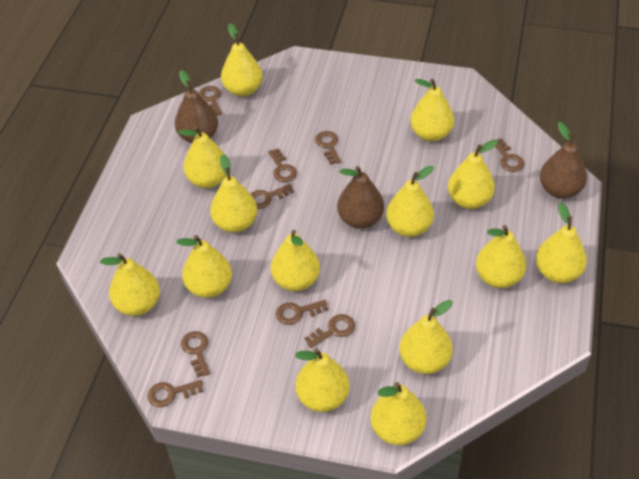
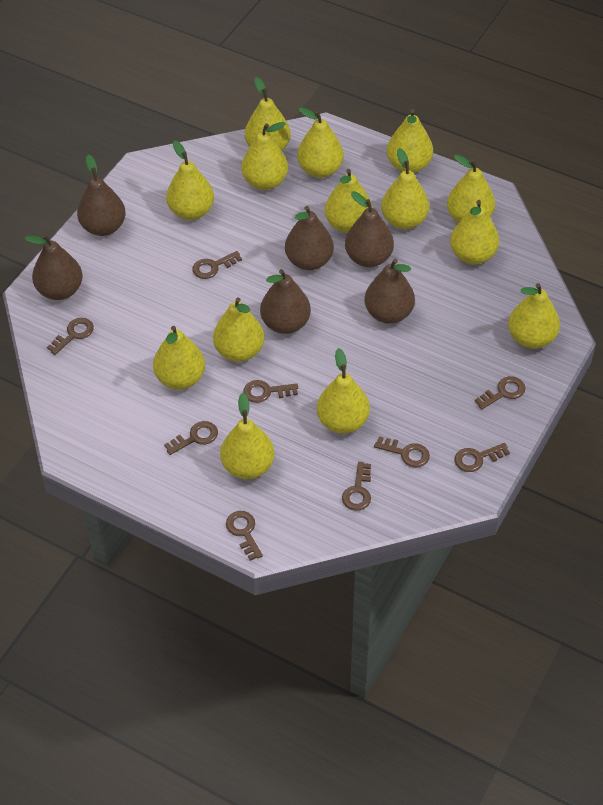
brown pear: [175,70,218,143] [337,166,384,229] [540,122,587,199] = 3 -> [24,234,83,300] [77,155,126,236] [260,269,311,334] [285,206,334,270] [345,191,394,267] [365,259,415,324] = 6

